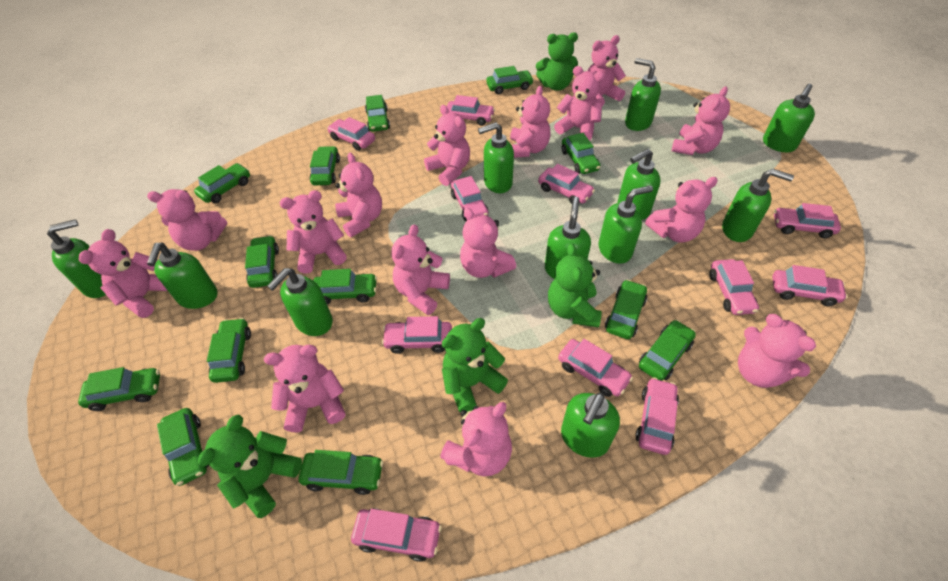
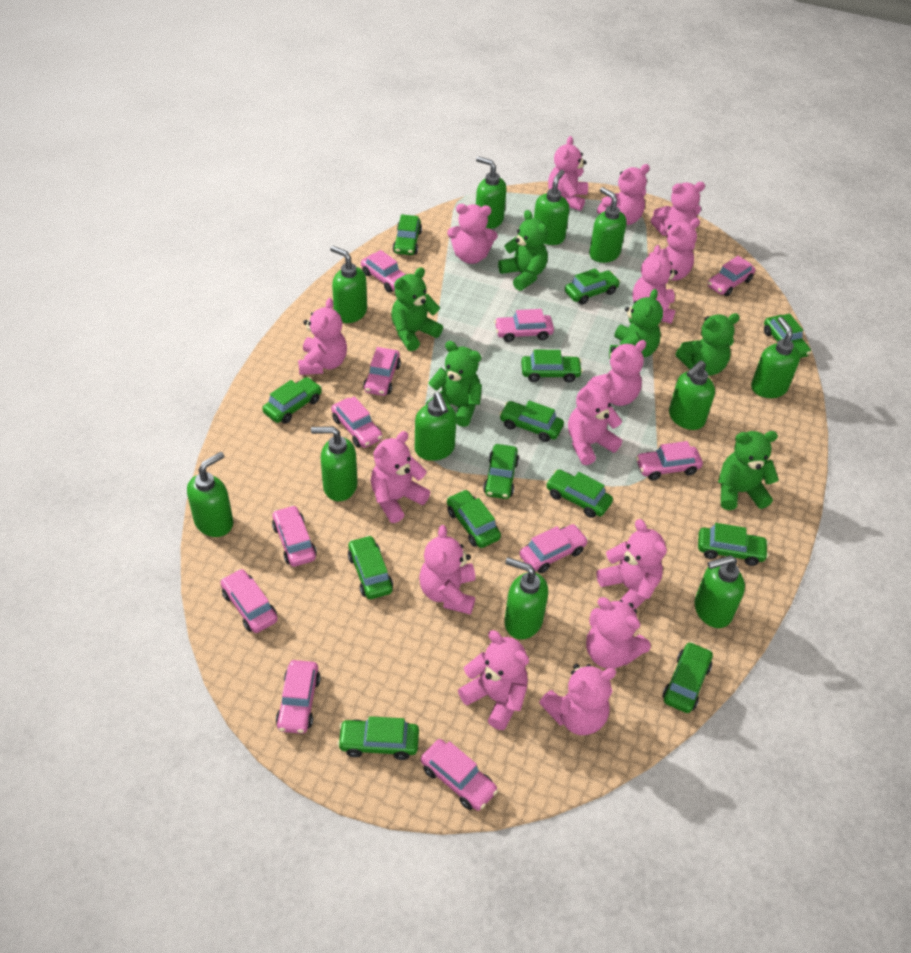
green teddy bear: [198,414,302,518] [442,318,508,413] [536,32,578,91] [548,243,602,327] = 4 -> [391,268,443,351] [426,341,482,427] [498,210,548,291] [609,289,663,359] [675,313,740,376] [718,431,779,510] = 6

